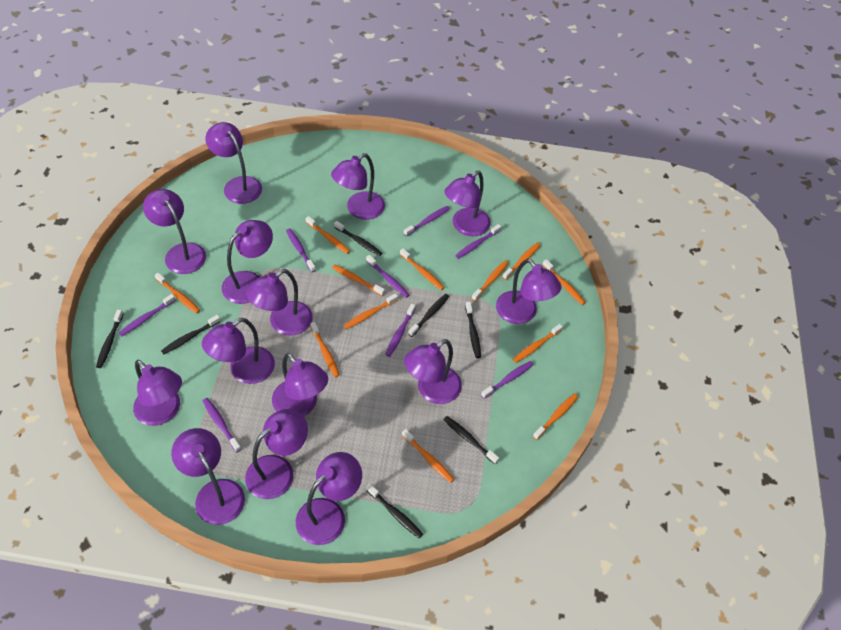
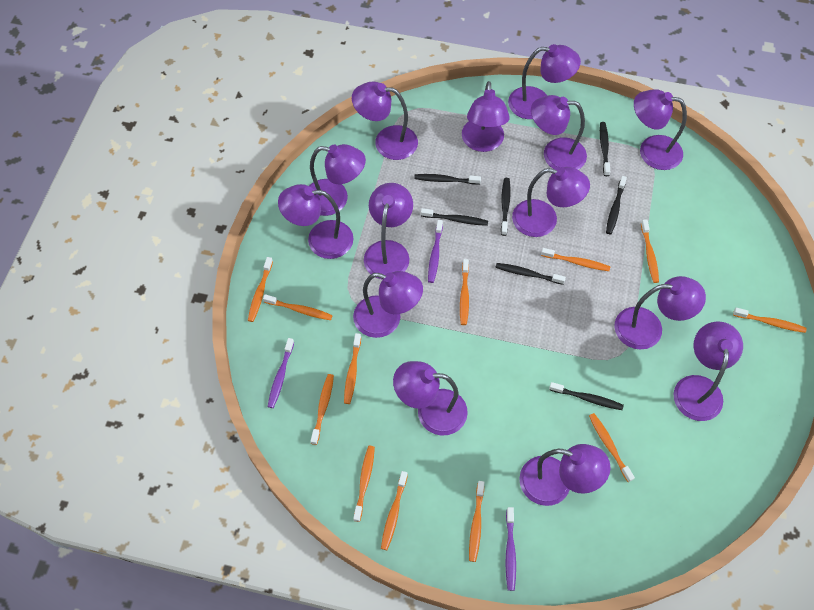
purple toothbrush: [119,294,176,336] [203,398,241,452] [286,228,316,272] [366,255,409,298] [385,304,416,357] [404,206,450,237] [455,224,501,259] [481,361,533,399] = 8 -> [268,338,294,408] [428,220,443,283] [505,507,516,591] = 3

